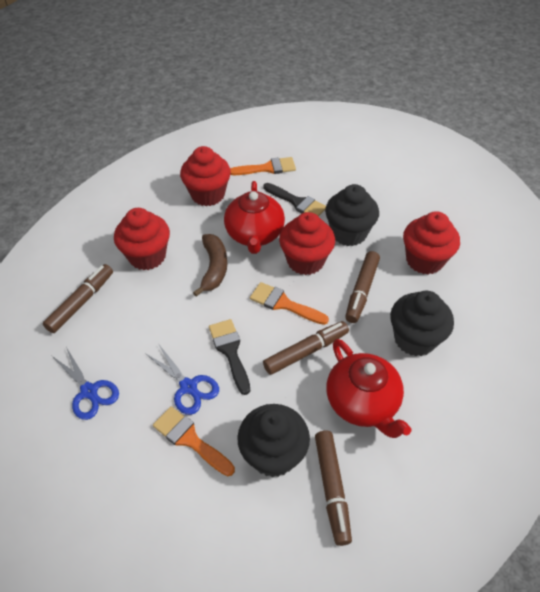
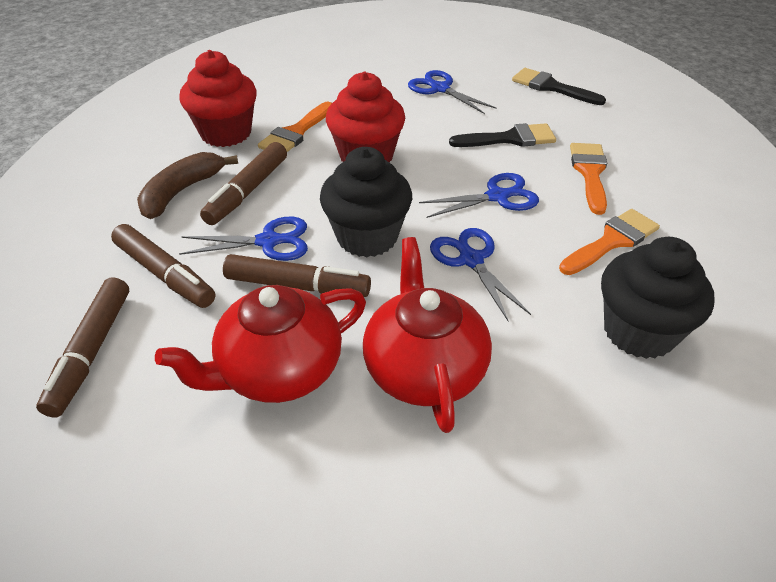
black cupcake: [237,404,310,477] [325,184,379,246] [390,291,454,356] = 3 -> [320,147,412,257] [601,237,715,359] = 2
blue scissors: [52,347,119,420] [145,345,219,415] = 2 -> [179,217,308,261] [408,70,496,114] [419,173,539,218] [430,228,531,321] = 4
red cupcake: [114,208,170,270] [180,146,231,206] [279,212,335,275] [403,211,460,274] = 4 -> [179,50,257,147] [326,72,405,163] = 2

